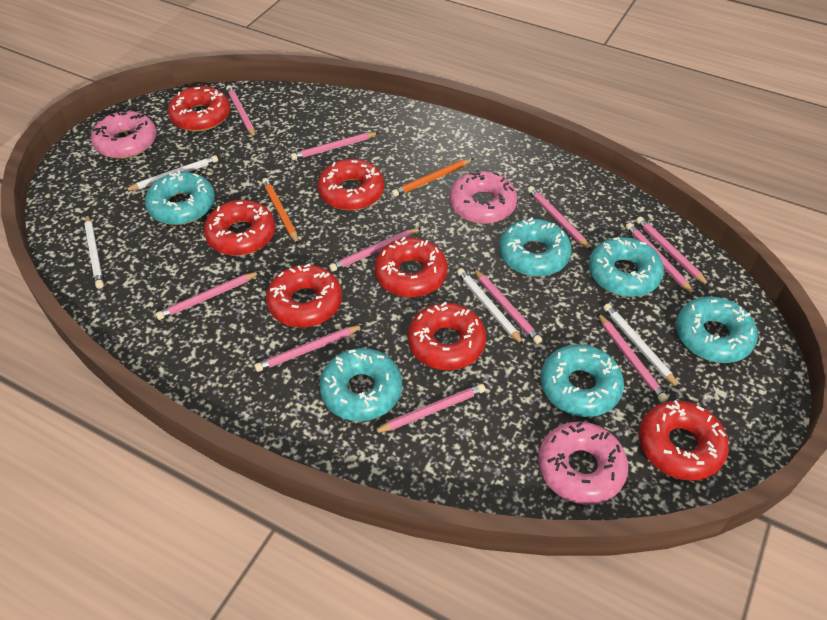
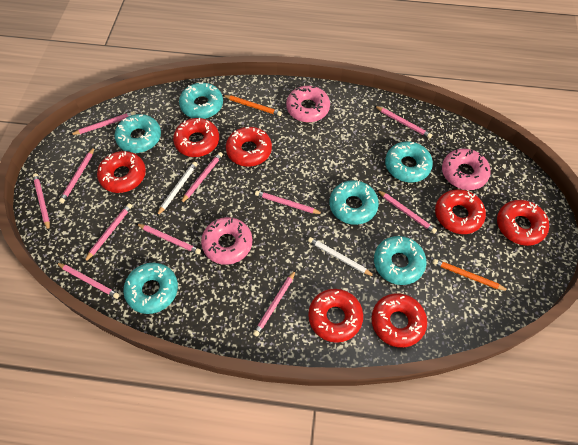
white pencil: [84,214,104,289] [124,155,218,191] [457,268,524,345] [603,304,680,389] = 4 -> [157,161,197,216] [308,237,375,277] = 2

